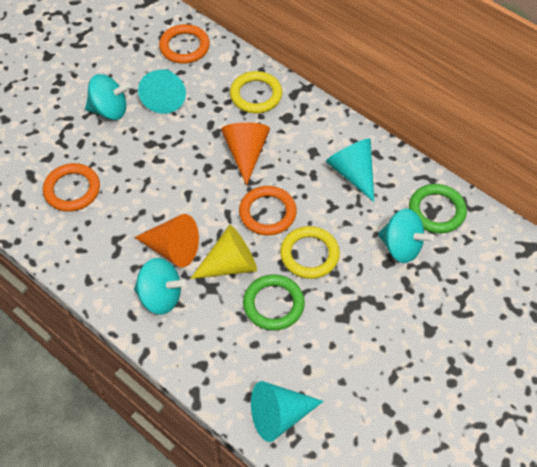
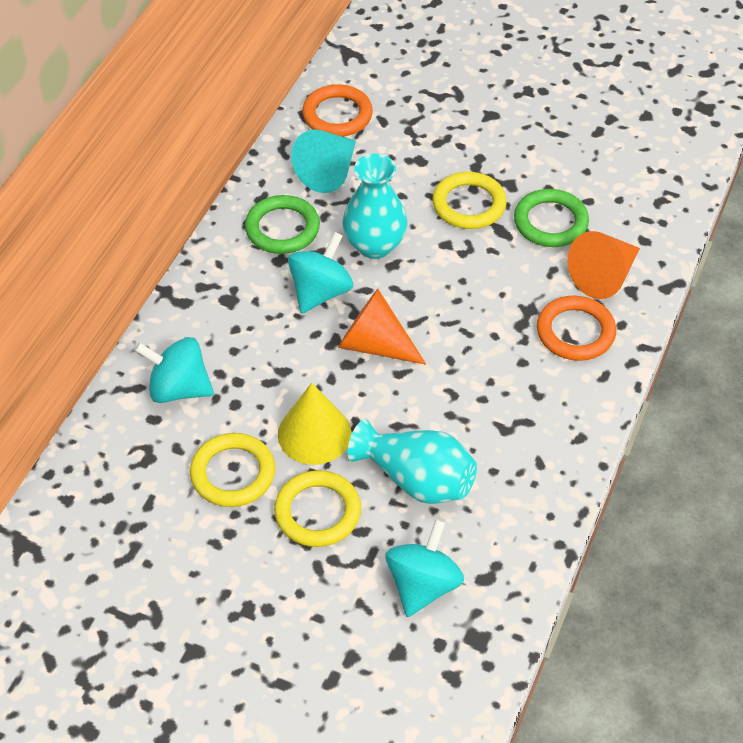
orange ring: [43,163,100,212] [159,24,210,64] [239,186,297,236] = 3 -> [302,84,373,137] [537,296,616,361] = 2
turquoise cone: [138,69,186,114] [251,381,324,442] [326,138,374,202] = 3 -> [291,130,356,193] = 1
turquoise vase: none = 0 -> [342,154,408,259] [347,419,477,504] = 2
yellow ring: [230,71,282,113] [280,226,340,279] = 2 -> [190,433,275,507] [274,470,361,547] [432,172,507,229] = 3

